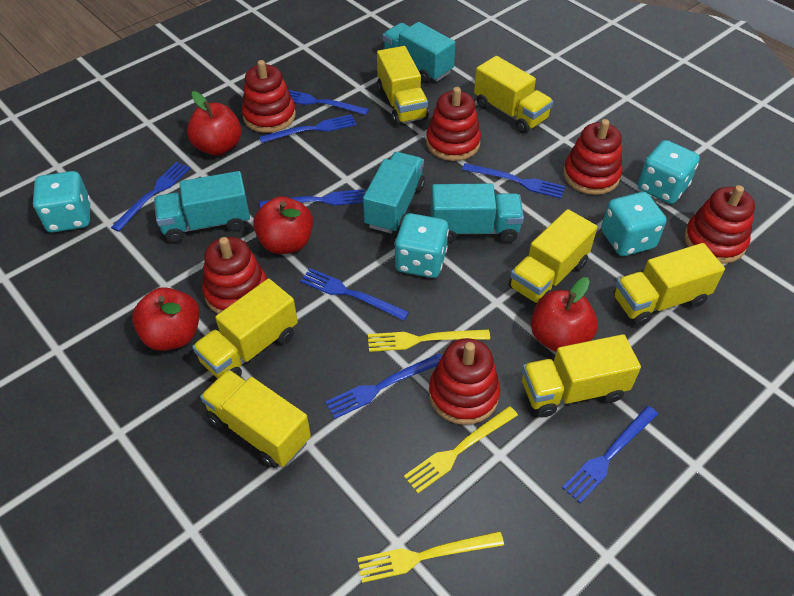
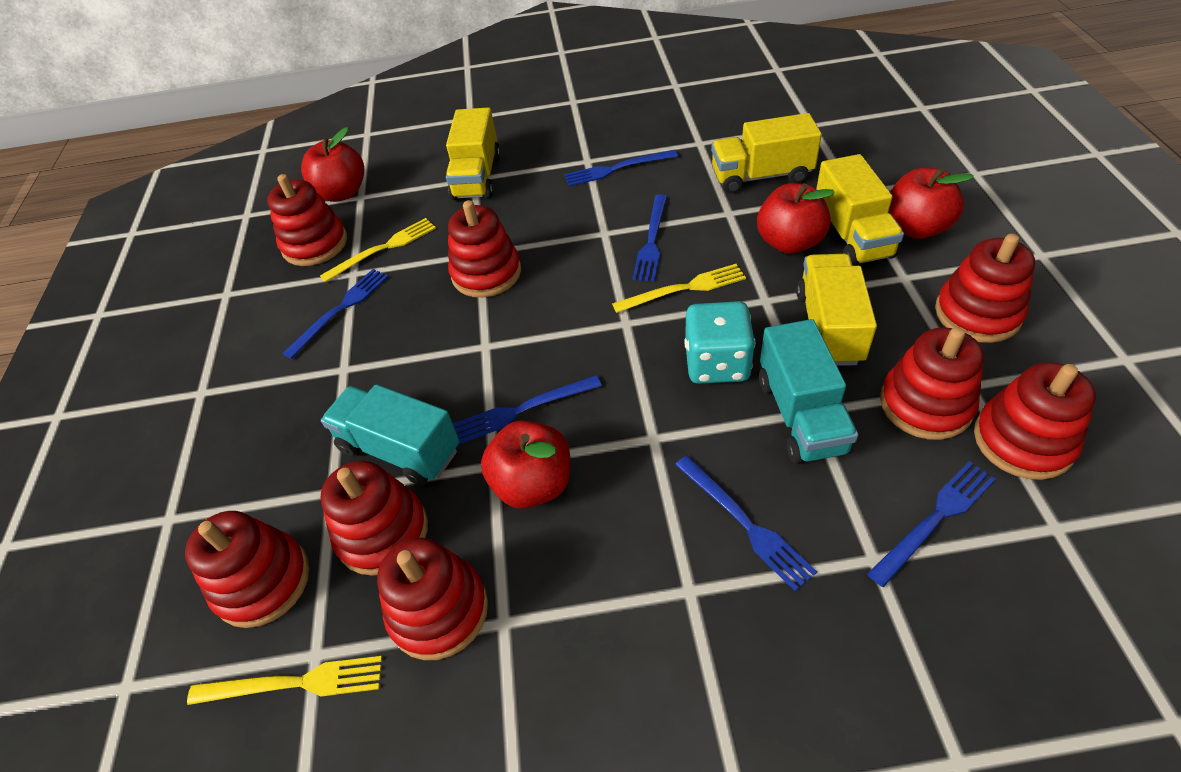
blue fork: [111,162,190,232] [259,114,357,143] [260,189,365,208] [289,90,369,115] [300,268,409,321] [325,354,442,419] [462,163,565,199] [562,406,658,503] = 8 -> [282,269,389,359] [453,375,602,444] [564,150,678,186] [632,194,667,282] [675,455,817,591] [867,461,996,587] = 6
red stacking toy: [202,237,267,314] [242,60,296,133] [426,87,481,161] [429,338,500,425] [563,119,622,195] [684,185,755,264] = 6 -> [185,511,309,628] [267,174,347,266] [321,461,428,576] [377,538,488,660] [448,200,521,298] [880,327,984,440] [935,234,1035,343] [974,362,1096,480] = 8
turquoise dice: [33,171,91,233] [395,213,449,278] [601,192,666,256] [638,140,700,204] = 4 -> [684,301,755,384] = 1
turquoise truck: [154,171,250,243] [363,152,425,233] [383,22,456,84] [431,184,524,243] = 4 -> [321,384,460,485] [759,319,858,463] = 2
yellow truck: [192,279,298,379] [200,369,311,468] [377,46,429,125] [474,56,553,133] [509,209,597,303] [522,334,641,418] [614,243,725,326] = 7 -> [446,107,501,200] [711,113,822,193] [796,254,877,366] [816,154,904,266] = 4

